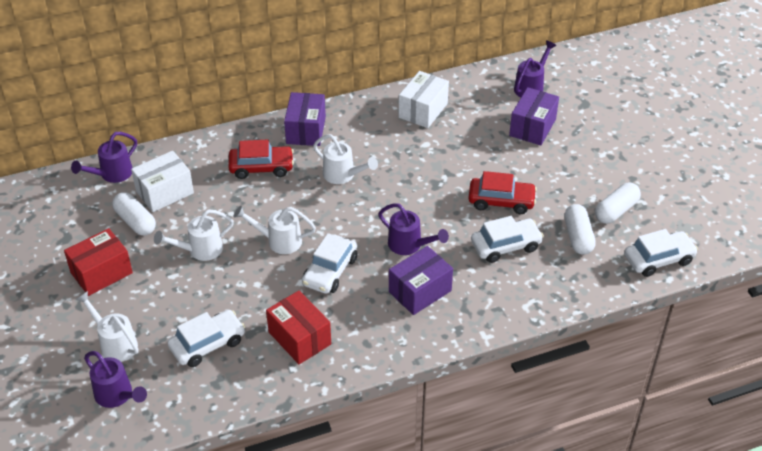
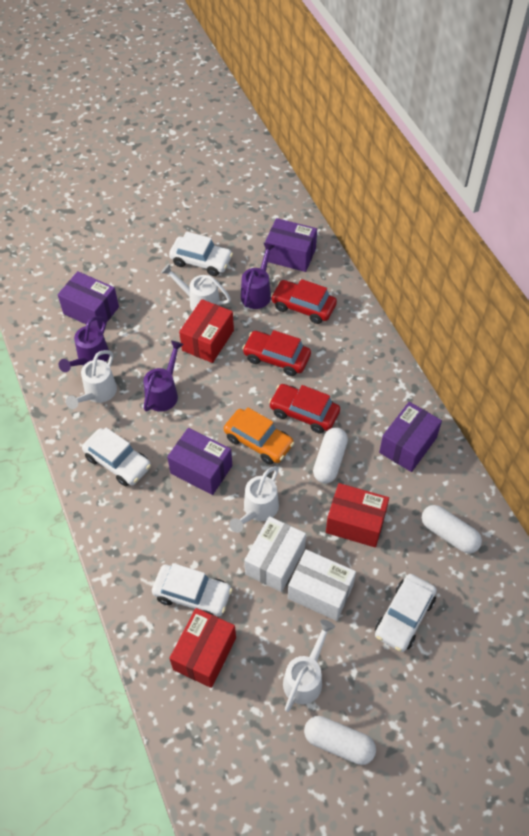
orange car: none = 0 -> [224,407,294,465] = 1
purple box: [284,92,326,146] [389,246,453,315] [509,87,559,145] = 3 -> [58,271,119,329] [167,428,232,495] [265,218,317,272] [379,402,442,472] = 4
purple watering can: [71,132,137,183] [84,351,147,408] [378,203,449,255] [514,40,557,98] = 4 -> [59,316,110,372] [143,341,184,412] [241,243,275,309] = 3
red box: [64,228,133,296] [266,291,331,364] = 2 -> [169,608,236,688] [179,299,234,363] [326,483,389,547] = 3
red car: [228,140,294,179] [468,171,537,214] = 2 -> [242,330,311,376] [269,384,340,434] [271,279,337,324] = 3

